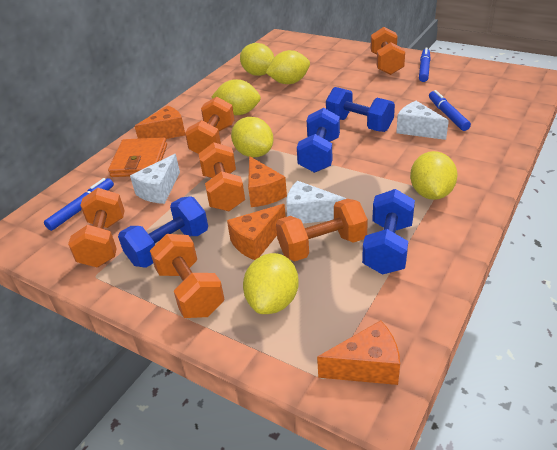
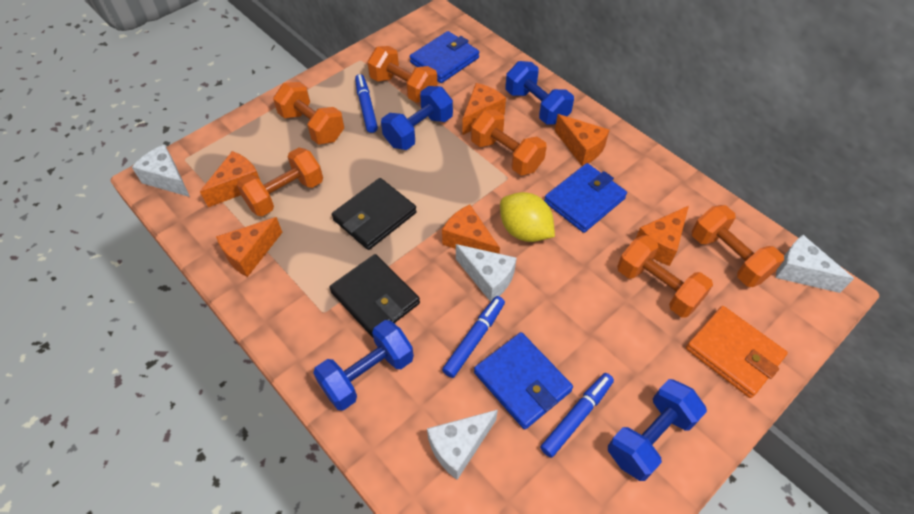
black wallet: none = 0 -> [329,254,420,337] [332,178,417,250] = 2
blue wallet: none = 0 -> [410,31,479,83] [474,332,573,429] [544,163,627,233] = 3
orange cheese: [135,105,185,139] [227,204,286,260] [248,156,287,207] [317,321,400,385] = 4 -> [200,151,260,207] [216,217,282,277] [442,204,500,254] [462,83,506,135] [555,114,609,166] [636,206,689,266] = 6
white cheese: [130,154,180,204] [286,181,346,223] [396,101,449,140] = 3 -> [132,144,190,197] [427,410,498,480] [456,244,516,302] [776,235,854,293] = 4
yellow lemon: [212,79,261,115] [231,117,274,157] [240,43,274,76] [243,253,299,314] [266,50,310,84] [410,151,458,200] = 6 -> [500,192,555,242] = 1

